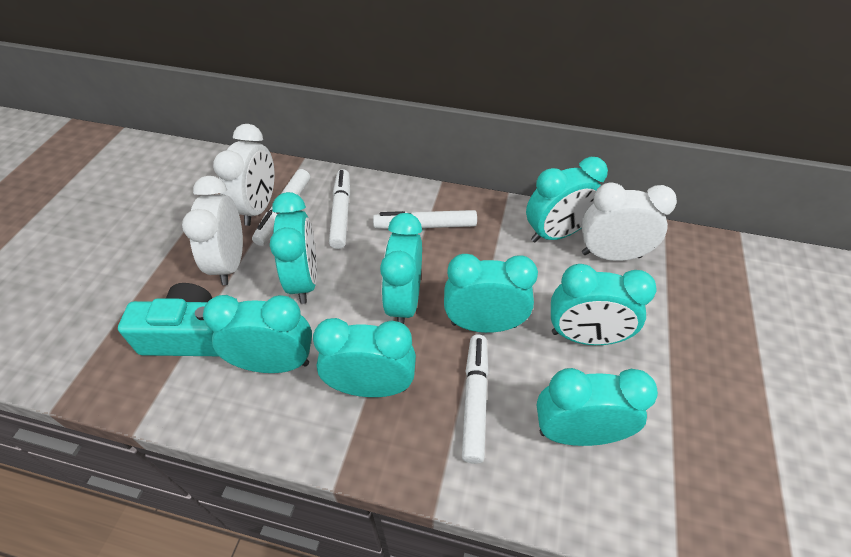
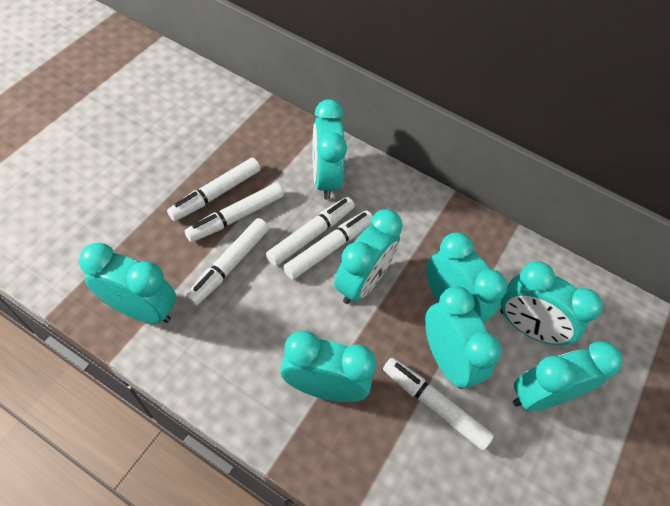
turquoise camera: [118,283,218,356] = 1 -> none = 0
white clock: [182,176,243,285] [213,124,274,226] [581,182,677,261] = 3 -> none = 0
white marker: [252,169,310,246] [329,169,350,249] [373,210,477,229] [462,335,489,464] = 4 -> [167,158,260,221] [185,183,284,242] [185,218,269,306] [266,197,355,266] [283,211,373,280] [383,358,494,450] = 6

